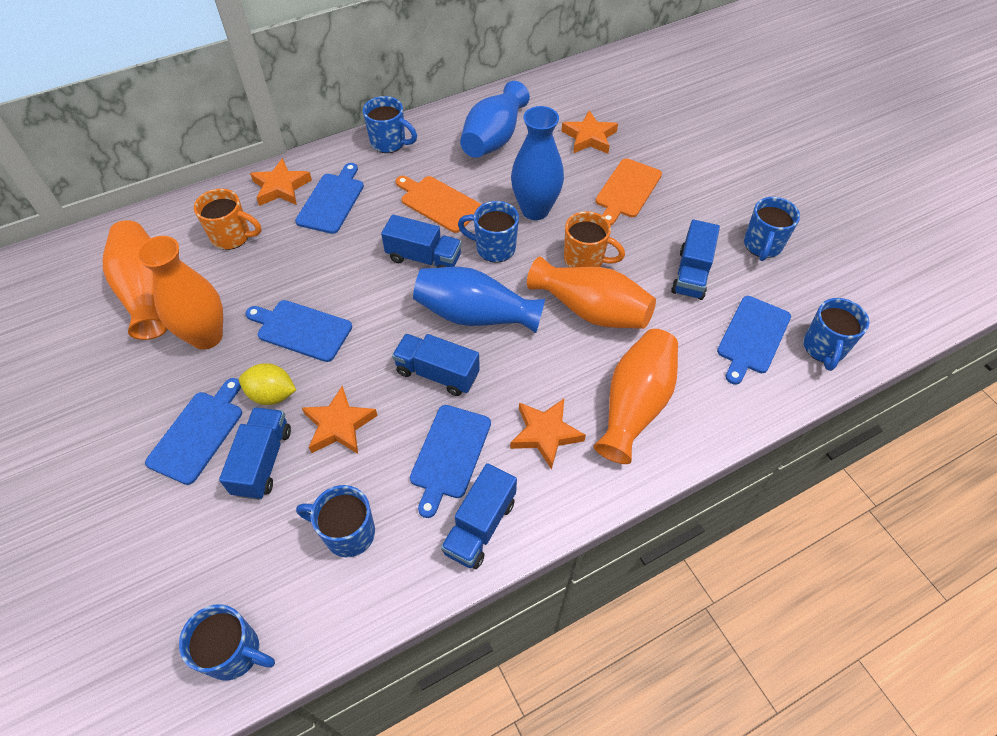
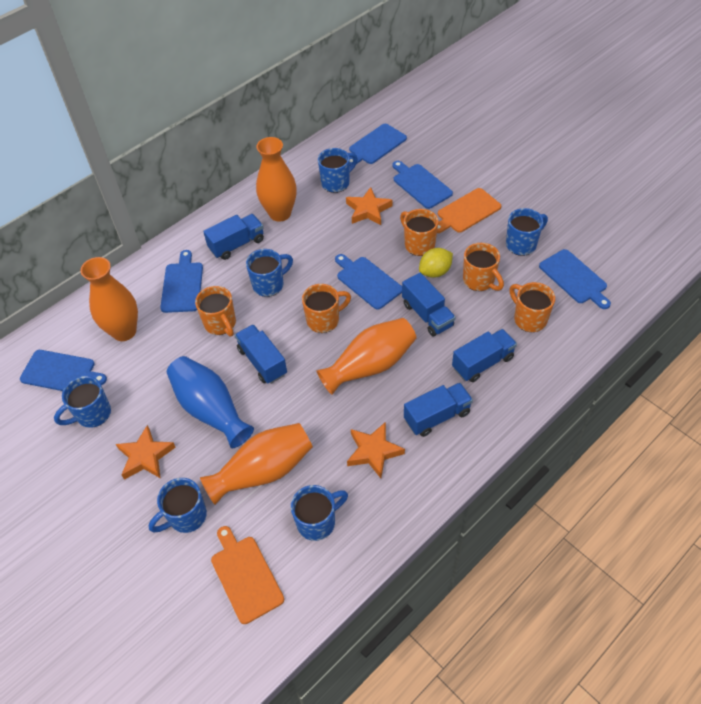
blue cutting board: [145,378,242,485] [246,300,352,362] [295,163,364,234] [410,405,491,518] [717,296,791,385] = 5 -> [20,350,107,391] [160,250,203,313] [335,254,402,310] [349,124,407,166] [392,161,453,209] [539,249,611,309] = 6
blue vase: [413,267,545,333] [460,81,530,158] [511,106,564,220] = 3 -> [167,356,254,448] = 1
orange mug: [194,188,261,250] [564,211,625,267] = 2 -> [195,286,236,336] [302,284,351,333] [400,209,438,256] [463,243,504,291] [509,282,555,332] = 5
orange star: [250,158,312,206] [302,386,378,454] [510,399,586,470] [561,110,618,154] = 4 -> [116,425,176,480] [346,187,393,225] [347,422,405,478] = 3

